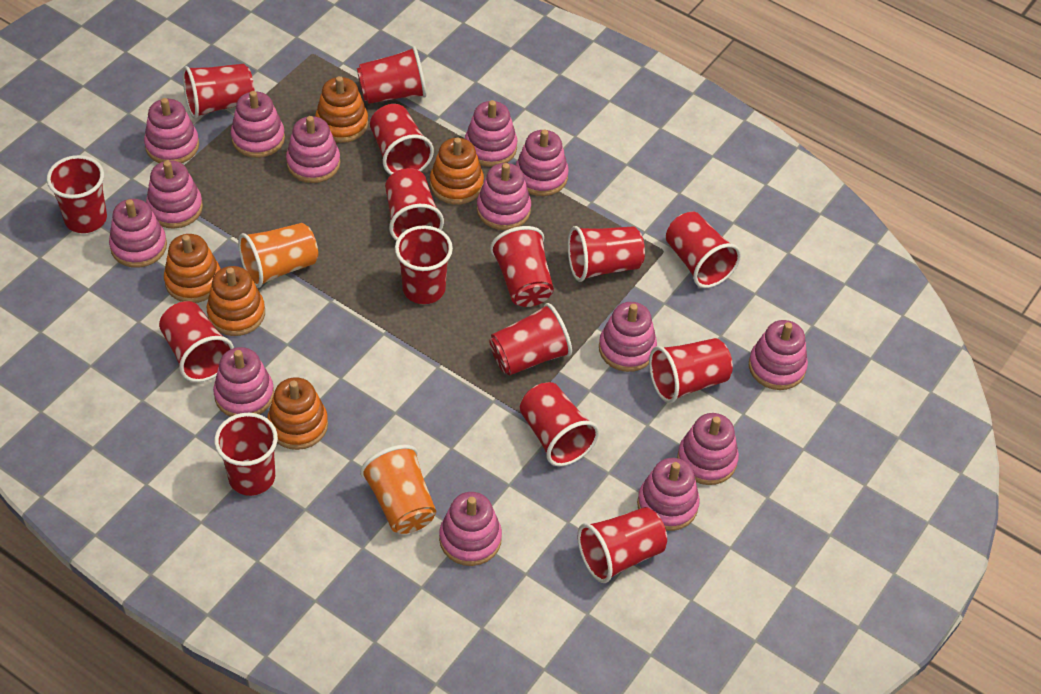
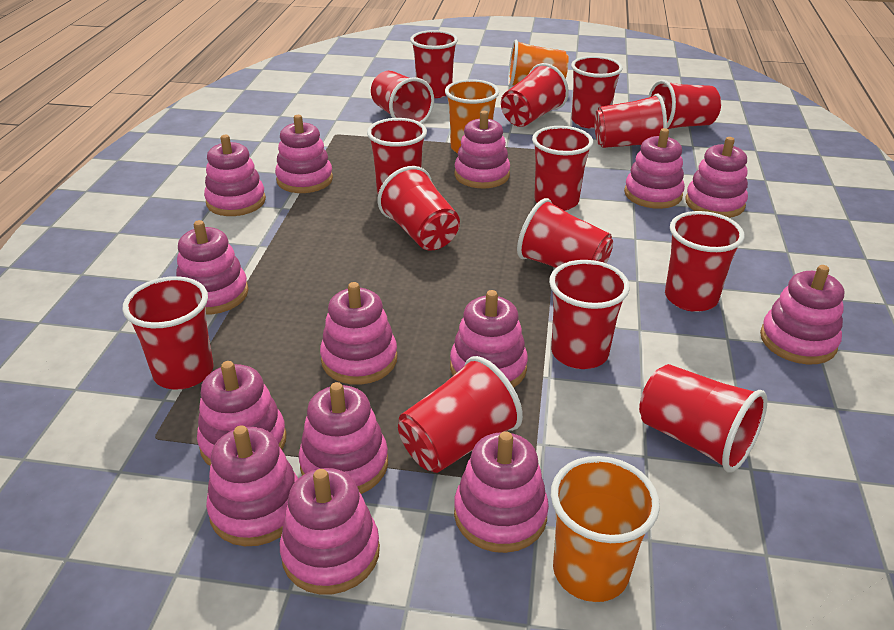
orange cup: [238,223,318,288] [360,445,436,534] = 2 -> [445,79,499,153] [508,40,569,87] [551,456,660,602] = 3
orange stacking toy: [164,234,221,303] [207,266,265,336] [267,377,328,450] [315,76,368,143] [430,138,484,205] = 5 -> none = 0

